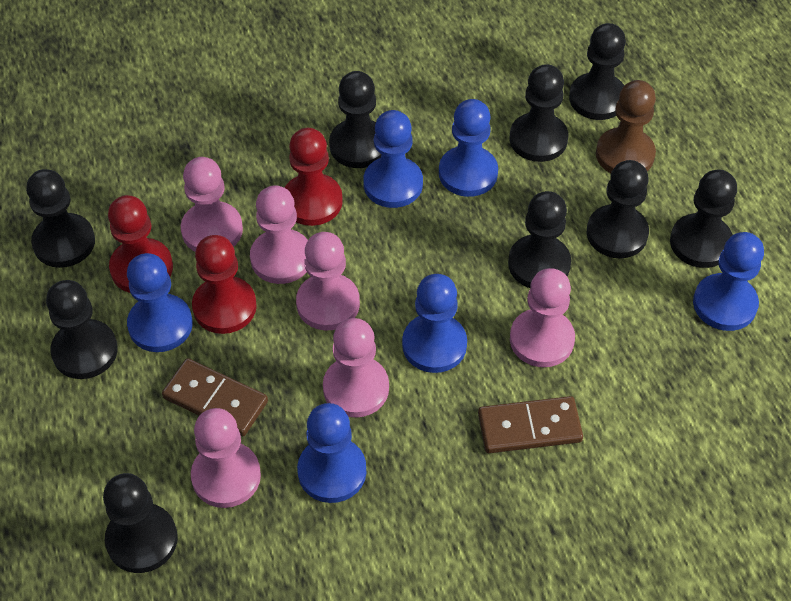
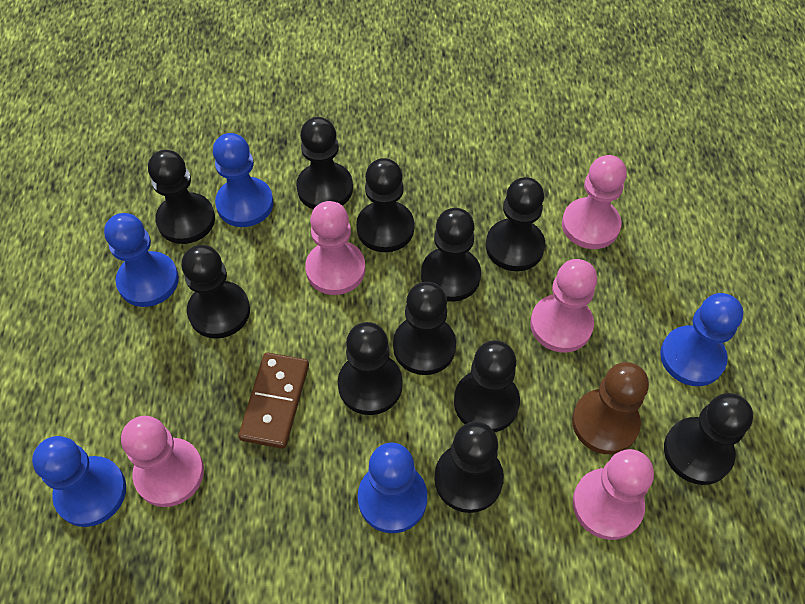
black pawn: [26,169,95,268] [46,280,118,379] [103,473,178,573] [329,71,381,168] [508,191,571,288] [510,64,568,162] [569,23,626,120] [587,160,649,258] [670,169,737,268] = 9 -> [148,150,215,244] [182,245,250,339] [296,117,353,209] [338,322,403,415] [356,158,414,252] [393,282,456,375] [421,208,481,302] [434,421,504,513] [454,340,520,432] [486,177,545,271] [664,393,753,485] = 11
blue pawn: [127,253,193,352] [297,403,366,503] [363,110,423,208] [402,274,467,373] [439,99,498,197] [693,232,764,331] = 6 -> [32,436,126,527] [104,213,179,307] [213,133,274,227] [358,443,427,533] [660,293,743,386] = 5
brown domino: [162,358,268,436] [478,396,583,453] = 2 -> [238,352,309,449] = 1
pink pawn: [181,157,243,252] [191,408,261,508] [250,185,308,284] [296,232,360,330] [323,318,389,417] [510,268,575,367] = 6 -> [121,416,204,507] [305,201,365,295] [530,259,597,352] [562,155,627,249] [573,449,654,540] = 5
red pawn: [108,195,173,293] [192,235,257,334] [285,128,343,226] = 3 -> none = 0

